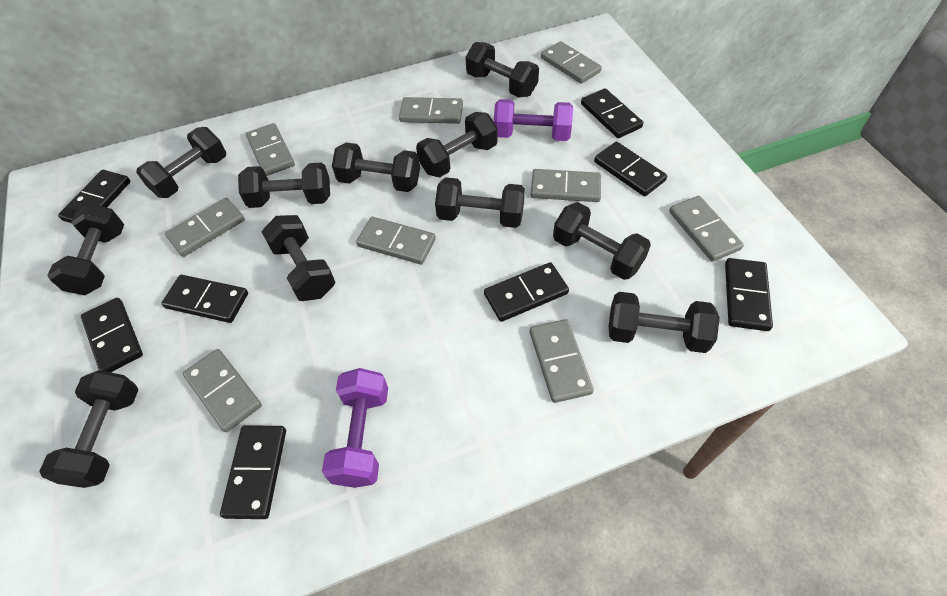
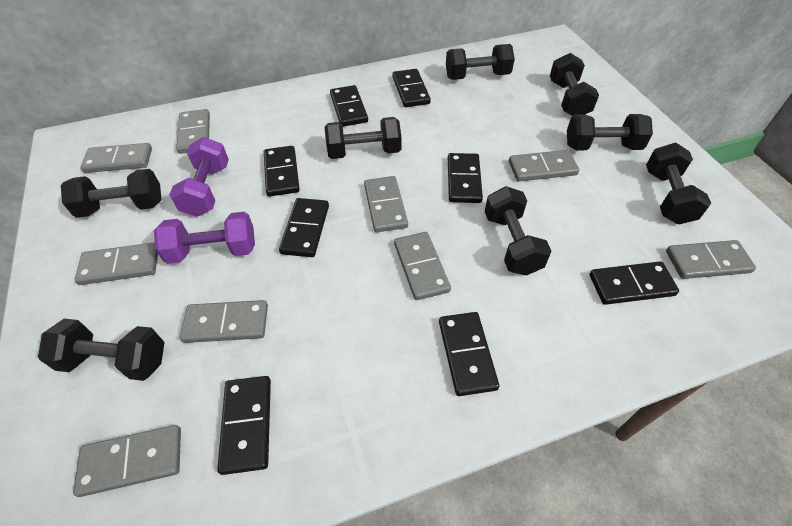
black dumbbell: [39,370,139,488] [47,204,124,295] [136,127,226,198] [238,163,330,208] [262,215,336,301] [332,142,420,192] [416,112,498,177] [435,177,525,228] [465,42,539,97] [553,202,651,280] [609,292,720,353] = 11 -> [38,319,165,381] [61,169,162,218] [324,117,401,159] [446,44,515,80] [485,186,551,275] [550,53,599,116] [567,114,653,150] [646,143,711,224] = 8

